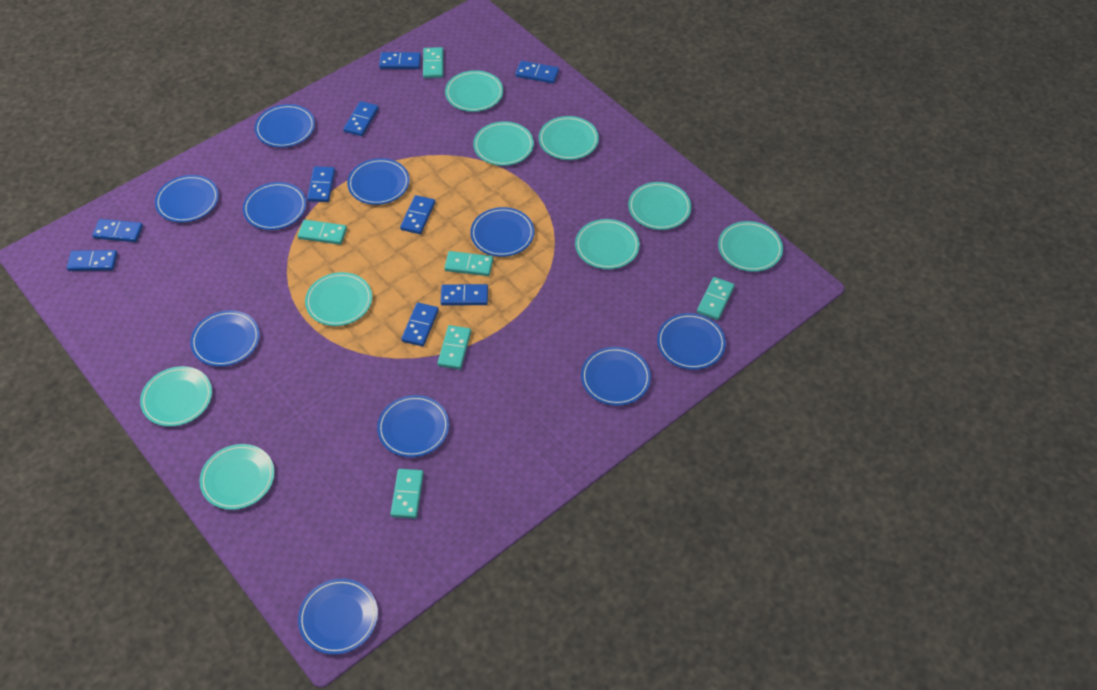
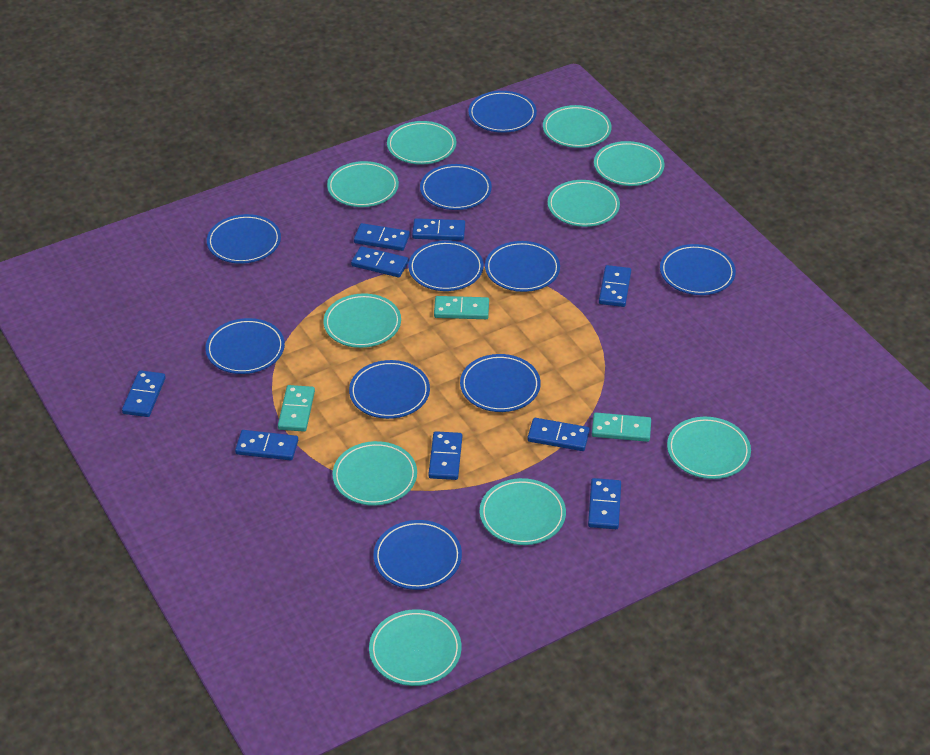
turquoise domino: [298,220,347,245] [390,469,424,519] [423,47,444,78] [437,325,471,370] [444,251,493,276] [697,277,735,320] = 6 -> [278,385,315,432] [434,296,489,319] [592,412,651,442] = 3
turquoise plate: [140,366,212,427] [200,444,275,510] [305,272,372,326] [445,70,503,112] [473,121,534,166] [539,116,599,160] [575,219,640,269] [628,182,691,230] [718,221,783,272] = 9 -> [323,293,401,348] [327,161,399,207] [332,441,417,506] [369,609,462,686] [387,121,456,165] [480,478,566,545] [543,105,612,148] [548,180,620,227] [594,141,664,186] [667,417,751,479] = 10

